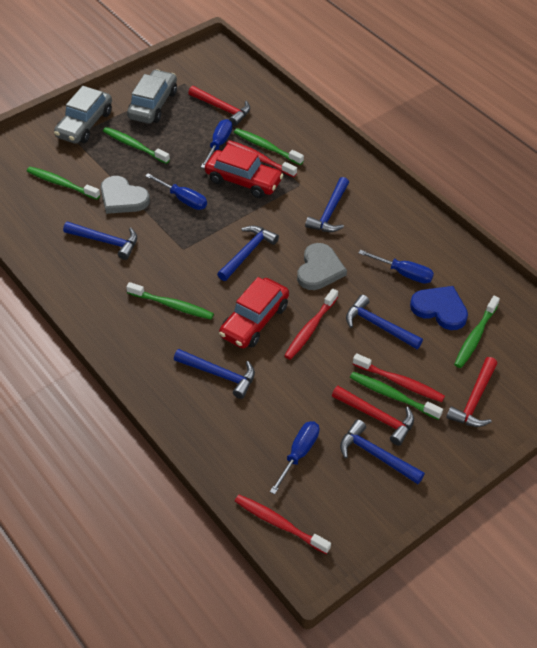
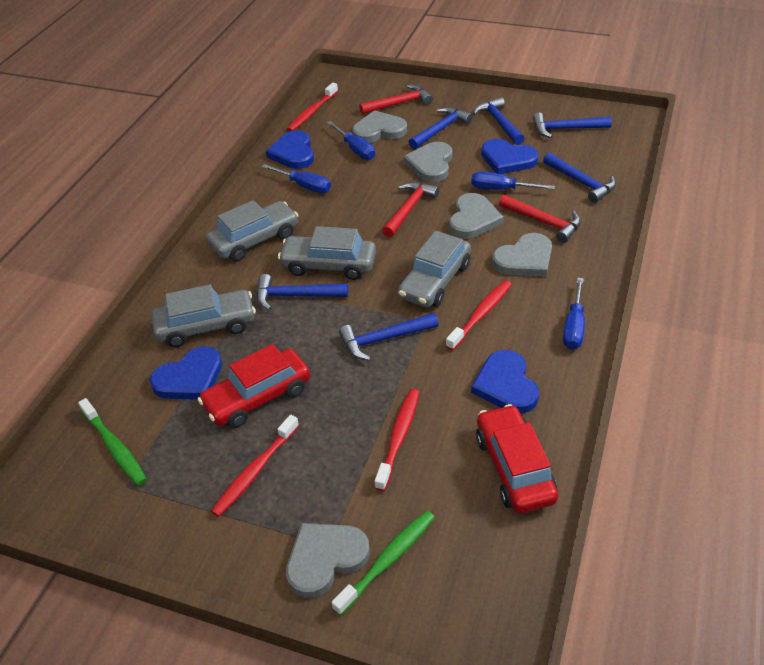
blue heart: [410,286,468,330] = 1 -> [150,346,222,400] [266,130,314,169] [471,350,539,413] [481,139,539,174] = 4
green toothbrush: [27,167,100,200] [103,127,170,164] [126,282,214,319] [234,128,304,165] [350,372,443,420] [454,296,500,368] = 6 -> [78,398,147,485] [331,511,435,616] = 2
grey car: [54,86,112,143] [127,69,177,123] = 2 -> [152,284,256,347] [206,200,299,261] [278,226,376,280] [398,231,471,307] = 4
grey heart: [101,176,150,214] [297,243,347,290] = 2 -> [286,523,370,598] [352,110,407,143] [403,142,452,182] [449,193,504,238] [492,233,552,277] = 5

